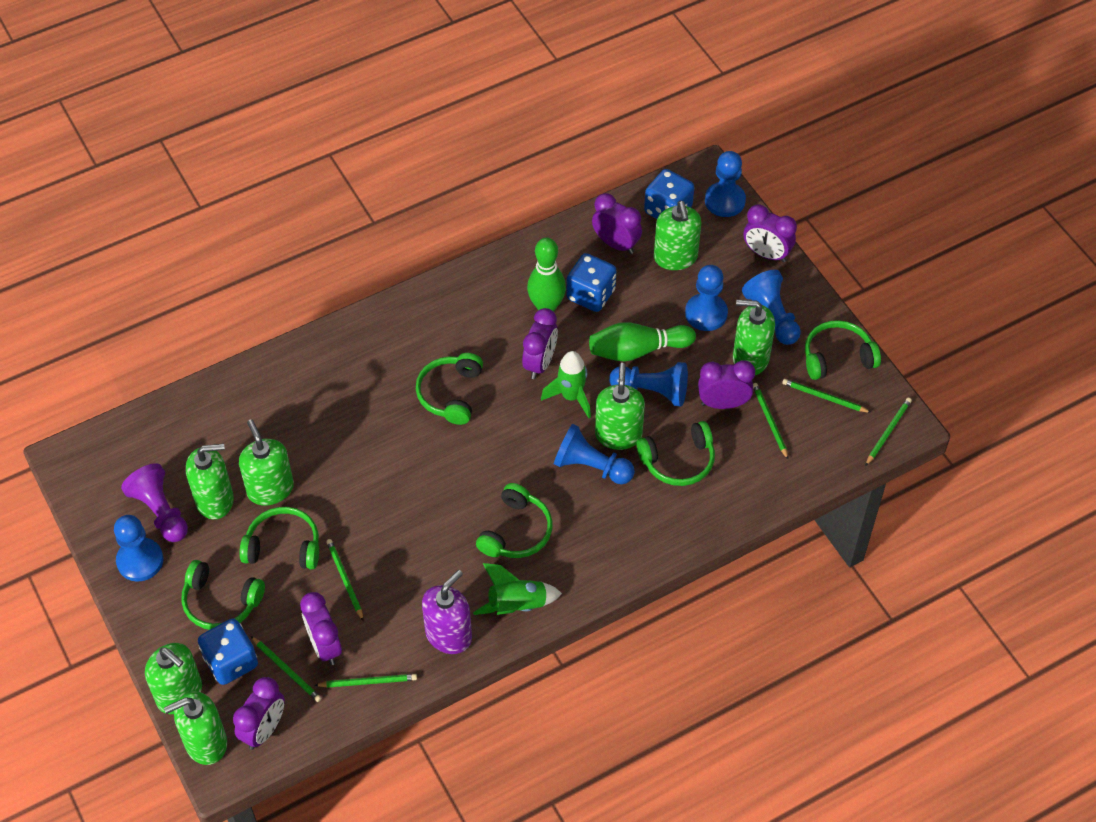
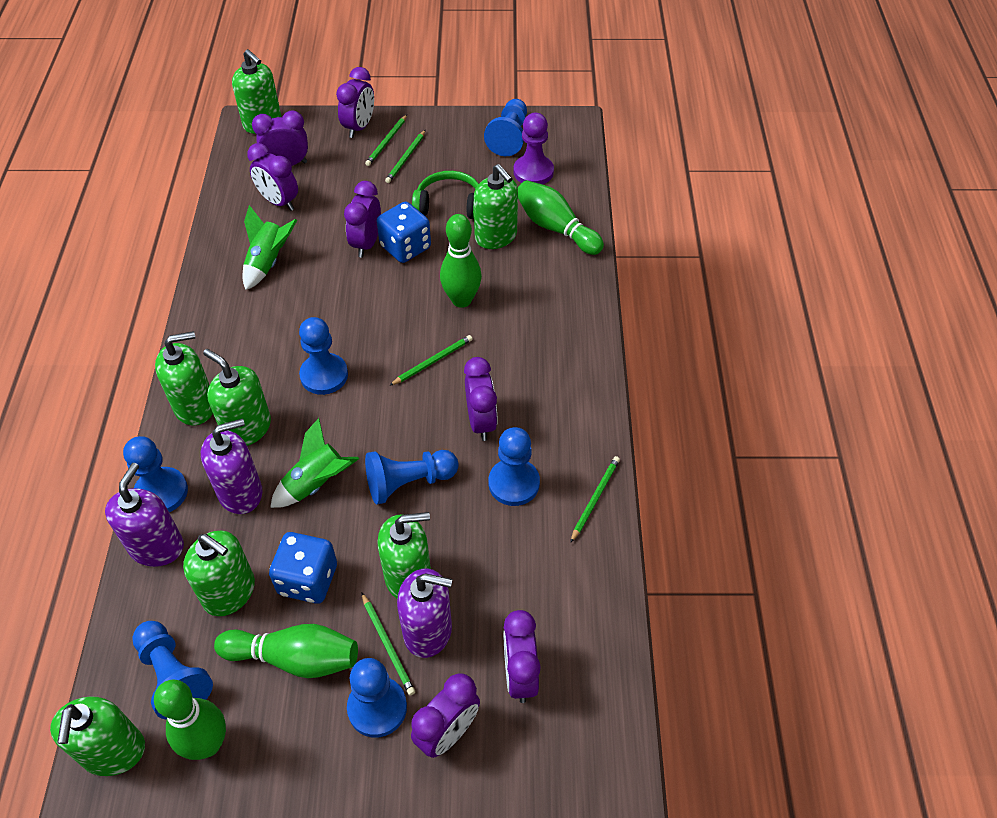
blue dice: [198,618,258,685] [566,253,617,312] [644,169,694,219] = 3 -> [269,532,337,604] [377,202,431,263] = 2
blue pawn: [114,515,163,582] [554,424,635,484] [609,362,688,407] [685,265,728,331] [705,151,746,217] [742,270,801,345] = 6 -> [123,436,188,512] [132,621,213,720] [299,317,348,395] [347,658,407,738] [365,450,459,505] [484,99,527,156] [489,427,540,506] = 7
green bowling pin: [527,237,566,312] [589,322,696,361] = 2 -> [154,680,226,760] [214,624,358,678] [440,214,482,308] [518,180,604,255] = 4
green headphones: [181,560,265,630] [239,507,319,570] [416,353,483,425] [476,483,553,558] [637,421,715,486] [805,320,881,380] = 6 -> [412,171,479,219] = 1
green pencil: [251,636,322,702] [314,674,417,688] [326,539,363,621] [753,383,788,459] [782,379,872,413] [865,398,912,466] = 6 -> [361,592,415,696] [365,115,407,166] [385,130,426,183] [389,335,472,386] [570,456,620,543] = 5
purple clock: [233,677,285,750] [300,592,342,665] [522,308,558,379] [592,193,642,254] [698,360,755,409] [744,204,797,262] = 6 -> [247,143,298,211] [252,110,308,166] [336,67,374,138] [344,181,381,258] [411,673,480,758] [464,357,498,441] [503,610,541,703] = 7
purple soap dispenser: [422,570,472,654] = 1 -> [105,463,184,567] [201,418,262,514] [397,568,452,658] = 3

